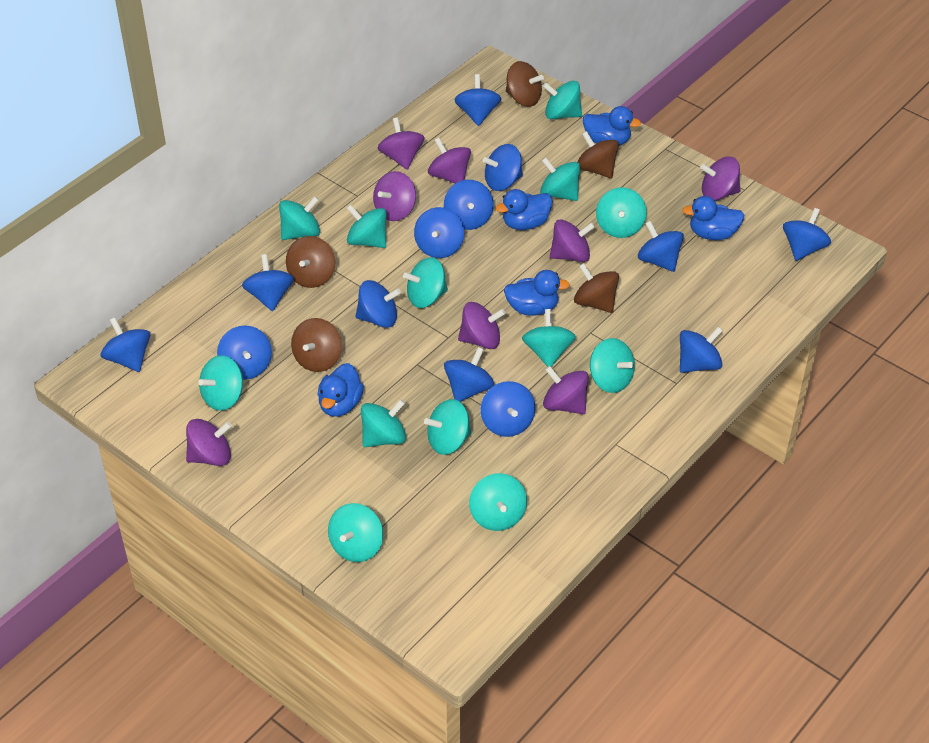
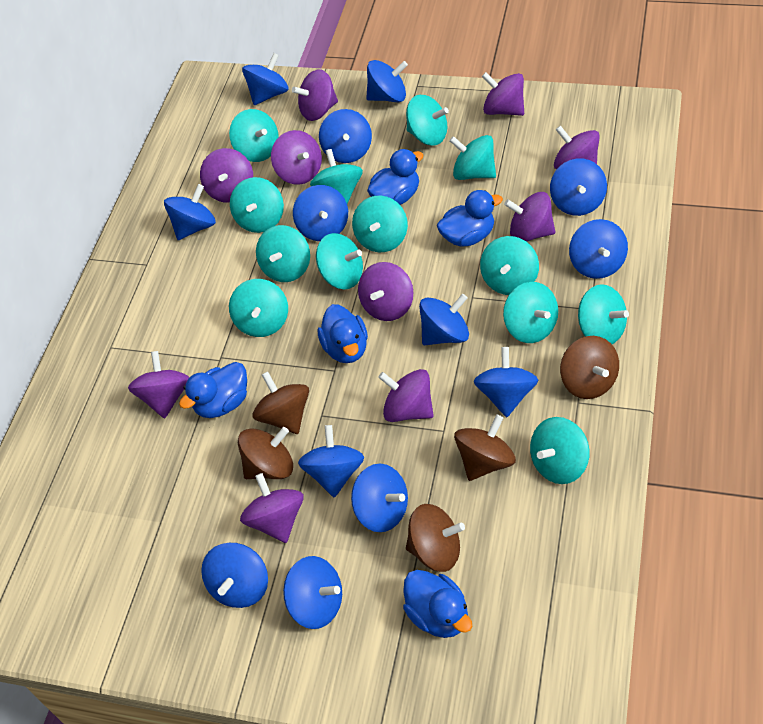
purple spinning top: [186,419,232,466] [373,171,416,221] [378,117,425,170] [428,138,471,183] [458,302,506,349] [543,366,589,414] [550,219,595,262] [700,157,740,201] = 8 -> [128,351,190,419] [200,148,253,203] [240,473,304,543] [271,130,322,185] [292,69,338,121] [358,262,413,321] [378,369,434,422] [482,72,524,116] [504,192,555,242] [554,126,600,169] = 10

